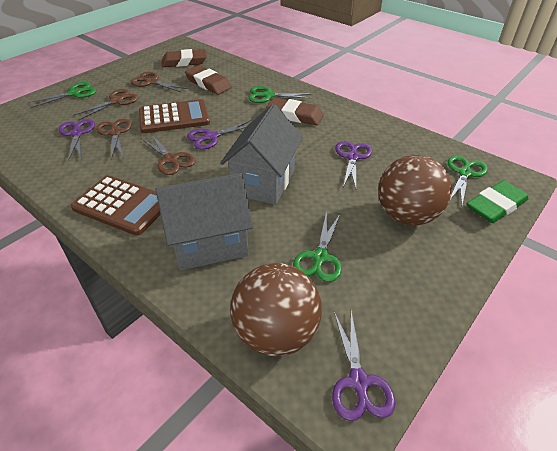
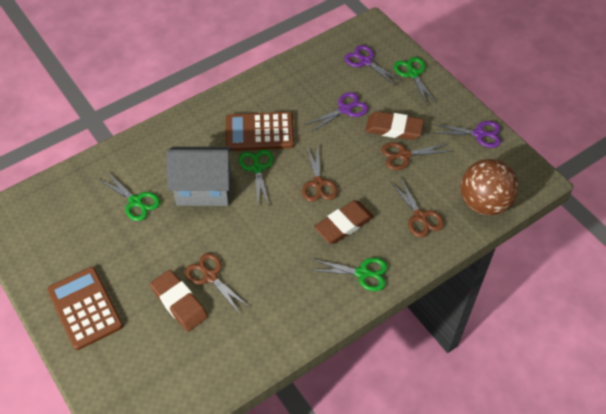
brown ball: [230,263,322,356] [378,155,452,226] = 2 -> [461,159,519,216] = 1
green eraser: [467,180,529,223] = 1 -> none = 0
grey house: [156,173,253,271] [220,104,303,205] = 2 -> [166,147,232,206] = 1
purple scissors: [59,119,95,161] [187,120,252,150] [332,311,395,421] [335,141,372,188] = 4 -> [305,92,368,132] [344,45,402,86] [433,121,501,148] = 3

